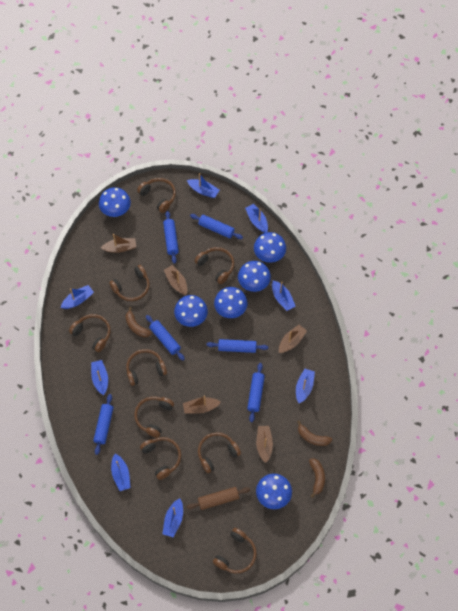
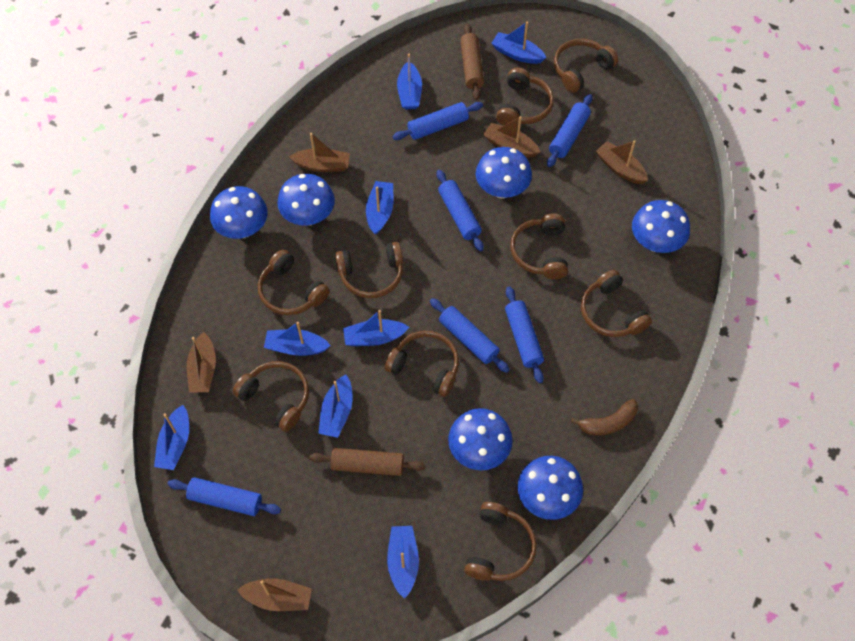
brown banana: [125,307,152,337] [297,420,332,446] [309,458,325,498] = 3 -> [571,399,638,436] = 1
brown rolling pin: [187,487,250,510] = 1 -> [309,448,426,476] [460,24,484,100] = 2

